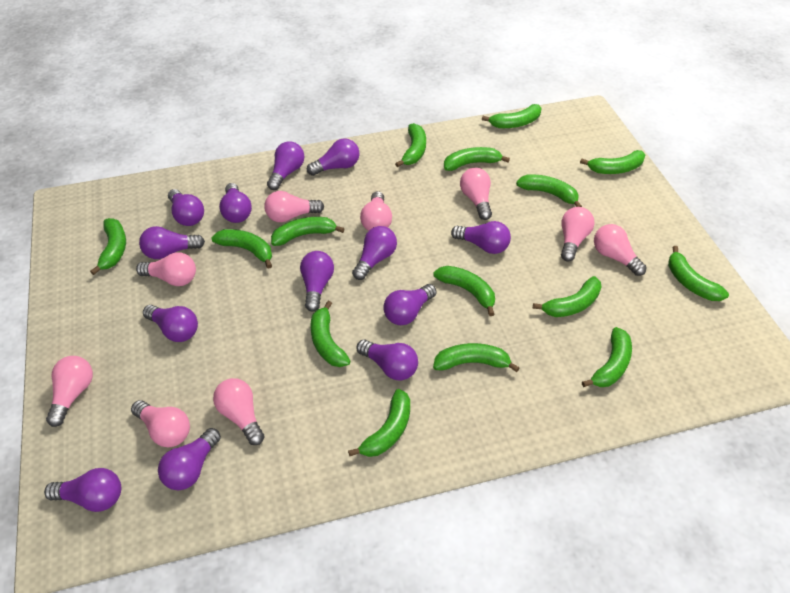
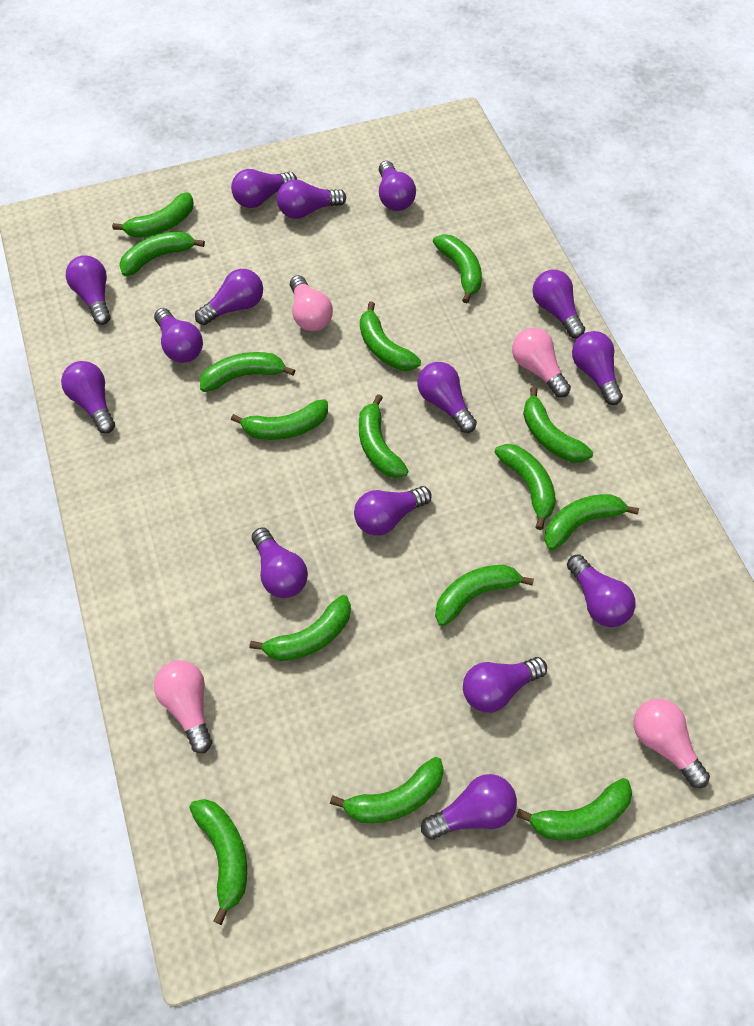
pink light bulb: [46,356,93,427] [131,400,190,447] [136,252,196,286] [213,378,265,445] [264,191,324,222] [360,191,392,231] [460,168,492,220] [561,207,594,262] [594,224,647,276] = 9 -> [154,661,212,753] [290,275,333,331] [512,328,571,397] [634,698,710,788] = 4
purple light bulb: [44,468,121,512] [139,226,205,259] [143,305,198,342] [158,428,221,490] [168,189,204,226] [219,183,252,223] [267,141,304,190] [300,251,334,311] [307,138,359,176] [352,226,397,280] [357,339,418,380] [383,284,437,325] [451,221,511,254] = 13 -> [61,361,115,434] [66,255,111,325] [154,308,203,363] [195,269,263,325] [231,169,297,208] [252,528,308,598] [277,179,346,219] [354,486,432,536] [379,161,416,211] [418,362,477,433] [421,774,517,840] [463,657,547,713] [533,270,585,339] [567,554,636,627] [572,331,623,405] = 15

